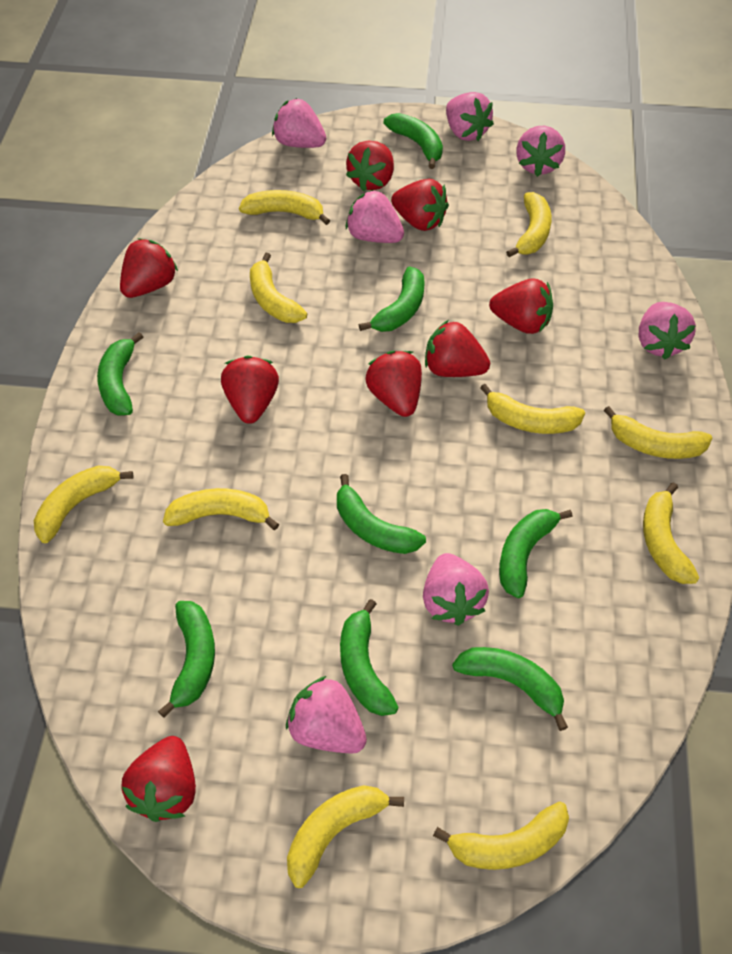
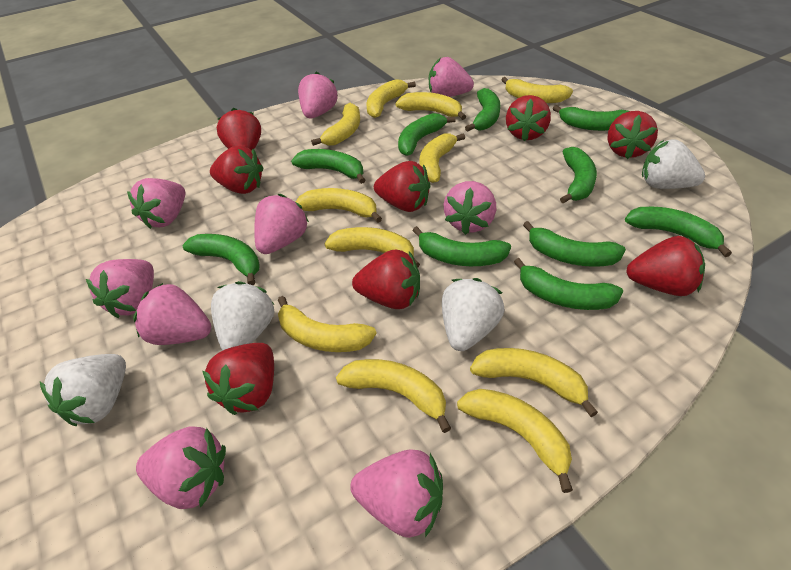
green banana: [97,332,143,416] [158,601,215,718] [337,474,426,554] [340,599,399,716] [359,266,425,332] [384,113,443,169] [452,647,568,731] [499,509,572,598] = 8 -> [183,234,260,285] [291,149,365,184] [398,113,456,156] [412,226,511,266] [465,88,500,132] [514,258,623,310] [523,221,626,267] [553,105,629,131] [560,147,597,204] [625,207,732,257] = 10
pink strawberry: [272,98,326,148] [286,676,367,753] [346,189,404,243] [423,553,489,626] [446,92,494,141] [516,126,565,177] [639,302,696,360] = 7 -> [86,259,154,318] [127,178,185,229] [133,282,211,345] [136,427,226,509] [254,194,309,254] [298,72,338,118] [350,449,443,538] [429,57,474,97] [443,181,496,235] = 9
white strawberry: none = 0 -> [40,354,126,426] [211,281,275,350] [442,278,505,351] [642,139,705,189] = 4
yellow banana: [34,466,133,543] [163,488,279,530] [239,190,330,225] [250,253,307,323] [287,785,404,888] [433,802,569,870] [480,384,585,434] [506,192,552,257] [604,406,712,459] [643,482,699,584] = 10 -> [278,296,377,352] [296,188,382,223] [311,103,360,146] [325,227,420,268] [336,359,451,433] [367,79,416,118] [395,92,466,120] [419,133,465,183] [457,389,573,493] [470,348,598,417] [502,77,573,103] = 11

